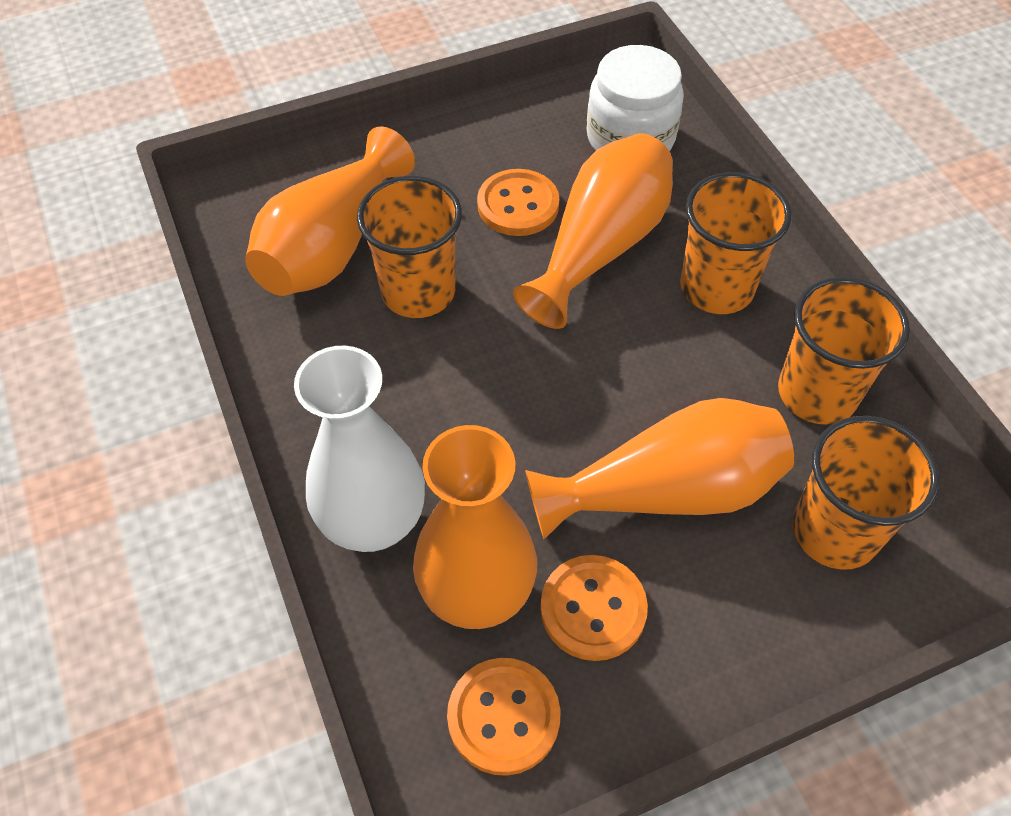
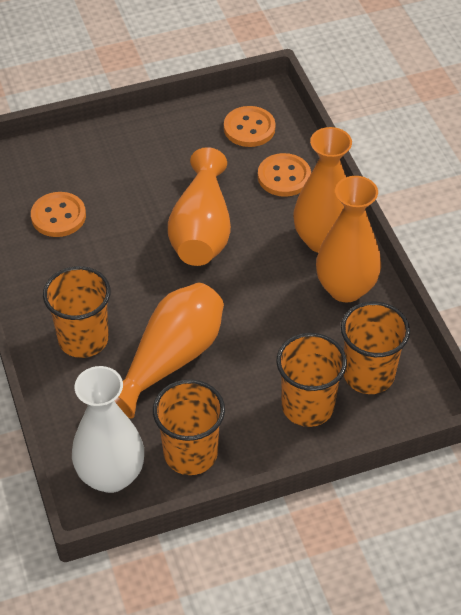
white jar: [587,45,684,151] = 1 -> none = 0

